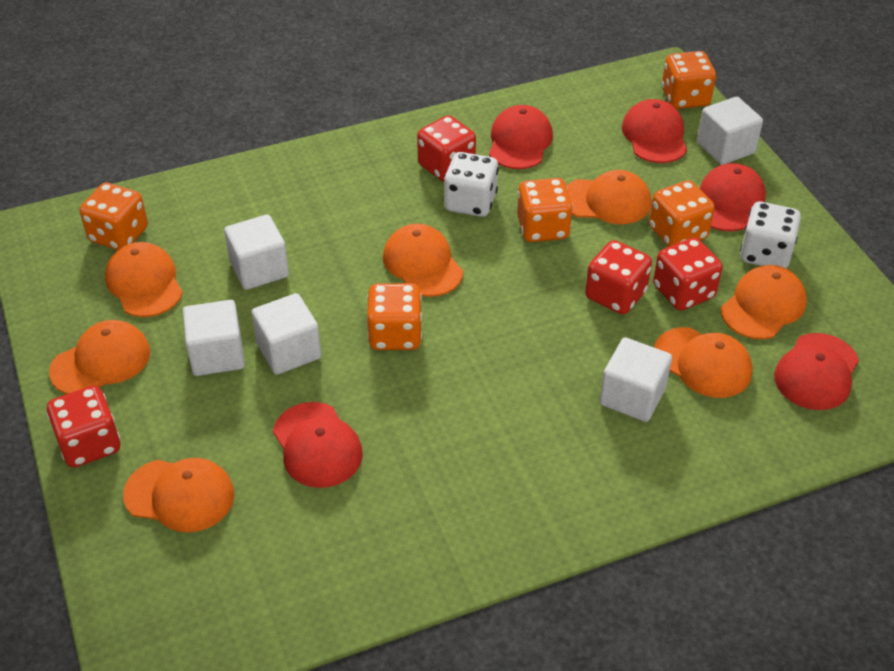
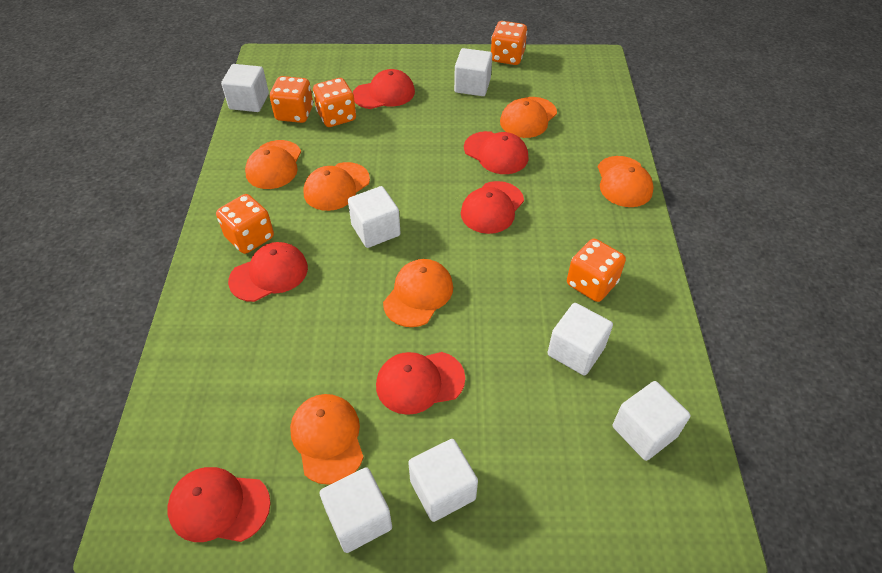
orange cap: [49,320,150,394] [105,242,183,317] [123,458,234,532] [383,224,463,297] [566,170,651,224] [654,327,753,398] [721,265,807,339] = 7 -> [245,140,301,189] [290,394,364,485] [303,162,370,211] [383,259,453,327] [500,97,557,138] [598,156,654,207] = 6
red cap: [273,402,363,488] [489,105,553,169] [622,99,687,163] [700,163,766,231] [774,333,859,410] = 5 -> [167,467,271,542] [228,242,308,302] [353,69,415,109] [376,352,465,415] [461,181,524,234] [464,131,528,174] = 6
red dice: [47,386,120,467] [417,115,476,182] [585,240,652,314] [653,238,723,311] = 4 -> none = 0
white cube: [182,300,245,376] [224,214,289,290] [251,293,321,375] [600,337,672,422] [697,97,763,165] = 5 -> [221,64,269,112] [319,467,392,553] [348,186,401,248] [408,439,478,522] [454,48,492,96] [547,303,613,376] [613,381,691,461] = 7
white dice: [444,152,499,217] [740,202,801,268] = 2 -> none = 0

